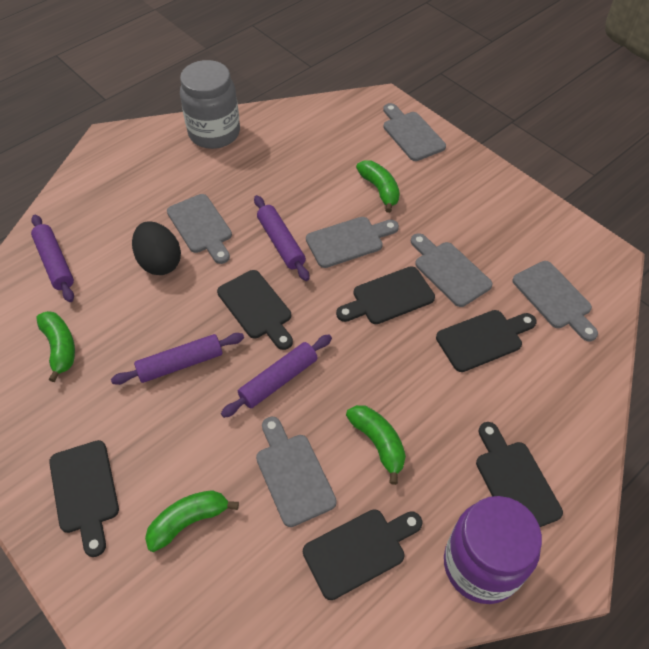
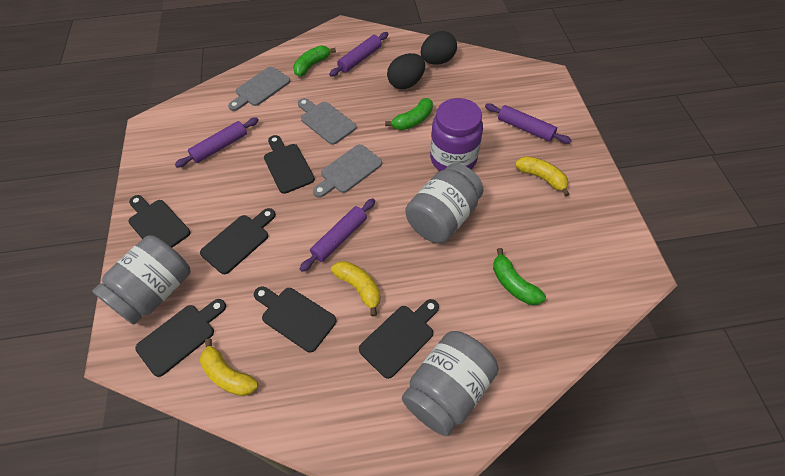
black egg: [132,221,181,275] = 1 -> [387,53,425,89] [421,31,457,65] = 2
green banana: [36,311,75,382] [145,490,239,552] [346,405,406,485] [356,160,400,213] = 4 -> [293,46,336,76] [385,98,433,130] [493,248,546,305] = 3
grey cutting board: [167,194,232,264] [256,417,337,527] [306,217,399,268] [383,103,446,161] [411,233,493,307] [512,261,598,341] = 6 -> [228,67,291,111] [298,98,357,145] [313,144,382,198] = 3
grey jar: [180,60,240,149] = 1 -> [92,235,190,325] [402,331,498,436] [406,163,483,243] = 3
yellow banana: none = 0 -> [200,339,258,396] [331,261,381,317] [515,156,569,196] = 3

